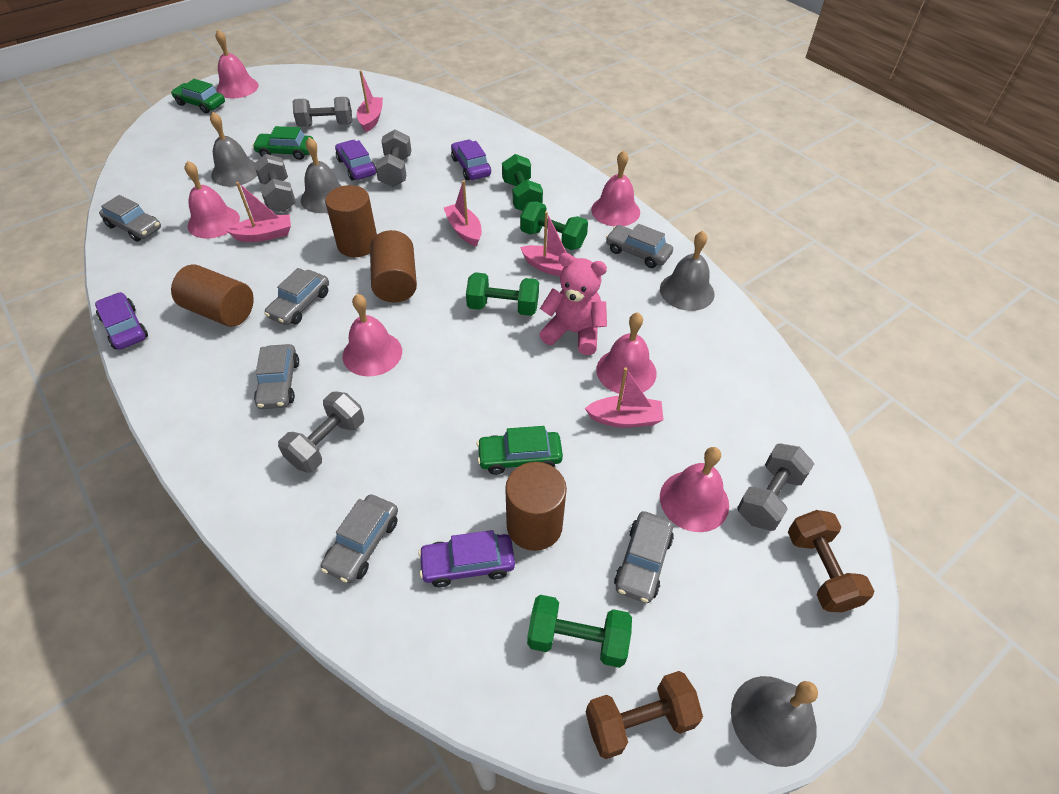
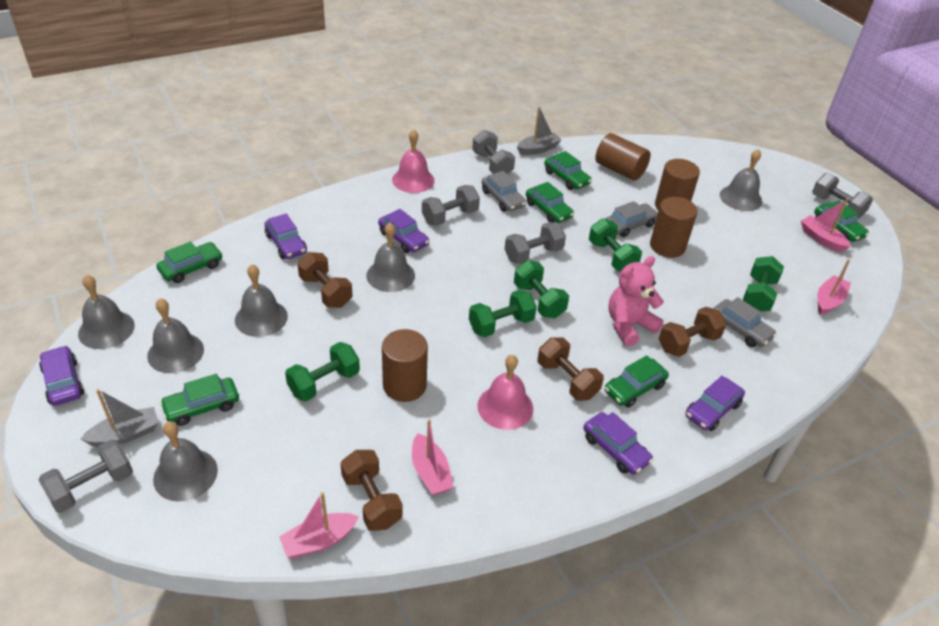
brown dumbbell: [586,671,703,759] [788,510,874,612] = 2 -> [297,252,353,308] [340,450,403,531] [538,337,604,401] [659,307,726,357] = 4
green car: [171,79,225,113] [252,126,314,160] [477,426,563,475] = 3 -> [156,242,223,283] [160,374,239,426] [526,182,574,223] [544,151,592,190] [604,355,669,408] [814,200,869,242] = 6
green dumbbell: [466,272,539,316] [502,154,543,211] [520,201,588,250] [527,595,632,668] = 4 -> [285,342,360,402] [469,289,537,337] [514,260,569,318] [589,218,642,271] [743,256,784,312] = 5
grey bell: [210,112,257,187] [301,137,342,213] [660,231,715,311] [731,676,818,767] = 4 -> [78,275,135,349] [147,298,204,373] [153,421,218,501] [235,264,288,337] [366,223,415,292] [720,149,762,211] = 6
grey boat: none = 0 -> [81,389,159,447] [517,107,562,155] = 2
grey car: [99,195,161,242] [254,344,299,409] [265,268,329,325] [321,494,398,583] [606,224,673,268] [614,511,674,603] = 6 -> [482,171,526,212] [606,201,658,237] [713,297,777,347] = 3
pink bell: [184,161,240,239] [216,30,259,98] [343,294,402,377] [591,151,640,226] [596,312,657,395] [660,447,729,532] = 6 -> [392,129,435,193] [477,355,533,430] = 2
pink boat: [226,182,291,242] [357,70,383,132] [444,180,482,246] [520,212,578,277] [585,367,664,428] = 5 -> [279,492,359,558] [412,419,454,496] [801,198,851,252] [818,259,851,315] = 4
purple car: [95,292,148,350] [335,140,376,181] [418,530,515,587] [451,140,491,180] = 4 -> [39,345,84,406] [265,213,307,259] [378,209,429,253] [583,412,653,475] [685,376,745,431] = 5

